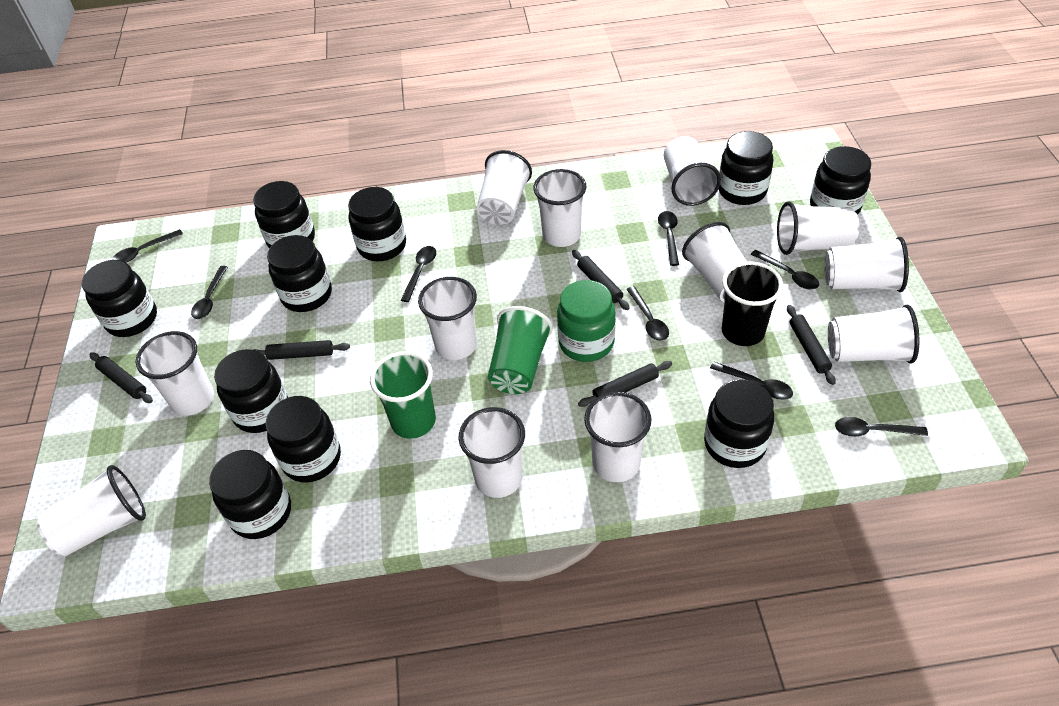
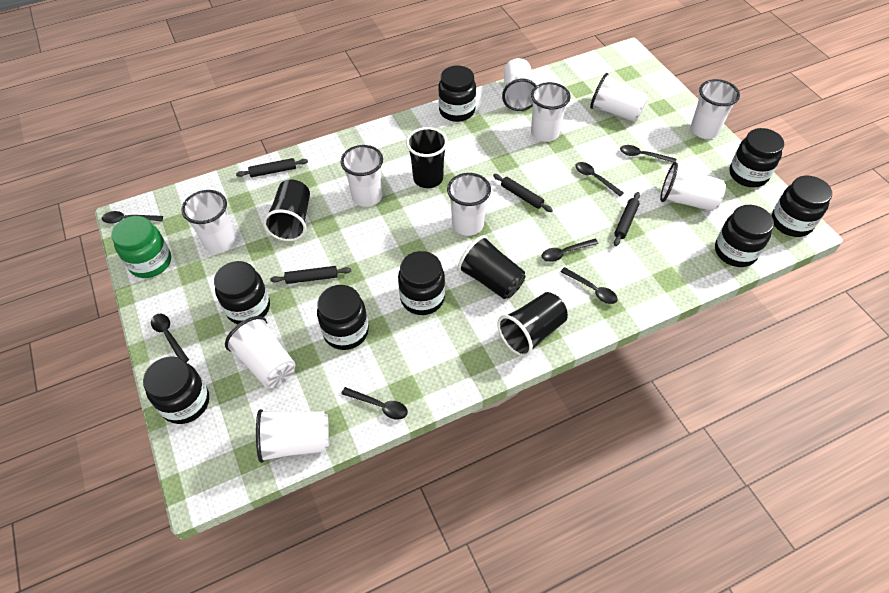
black cup: [722,262,783,346] = 1 -> [263,179,310,241] [406,127,448,188] [458,235,526,299] [497,292,568,357] = 4
black jar: [82,260,157,337] [209,450,291,539] [214,349,288,433] [253,181,315,248] [265,396,341,482] [267,235,332,312] [348,187,406,261] [704,379,774,468] [719,131,773,205] [810,146,871,215] = 10 -> [143,356,209,424] [214,261,270,324] [317,285,369,350] [398,251,445,315] [438,66,476,122] [715,205,774,267] [729,128,784,187] [772,176,832,237] = 8
black rolling pin: [89,352,153,403] [253,340,350,360] [572,250,630,310] [578,361,672,407] [787,305,836,385] = 5 -> [236,158,308,177] [270,266,351,284] [493,174,553,212] [614,192,640,246] = 4
black spoon: [112,229,183,263] [191,266,228,319] [401,246,436,302] [627,286,669,341] [658,211,679,266] [710,362,793,400] [751,250,819,290] [835,417,928,437] = 8 -> [102,211,163,223] [151,314,189,362] [341,387,408,420] [542,239,598,262] [561,267,618,304] [575,162,624,196] [620,145,676,163] = 7
green cup: [370,351,436,439] [488,306,553,394] = 2 -> none = 0
white cup: [37,465,146,556] [136,331,214,416] [418,277,477,360] [459,407,525,498] [477,150,532,225] [534,169,586,247] [584,392,651,482] [664,136,721,206] [682,222,747,302] [777,201,860,255] [824,237,909,292] [828,305,919,363] = 12 -> [181,190,236,253] [225,316,295,388] [256,409,329,463] [341,145,383,207] [447,173,491,236] [502,58,537,111] [531,82,571,142] [590,73,648,122] [660,162,726,211] [690,79,740,139] = 10

